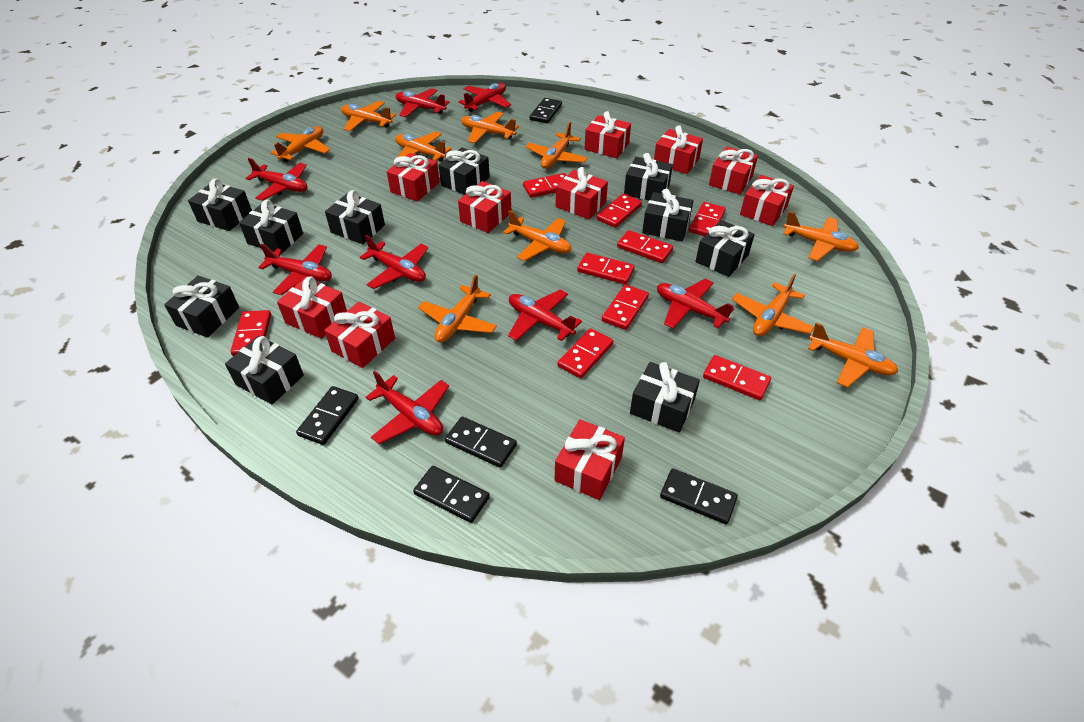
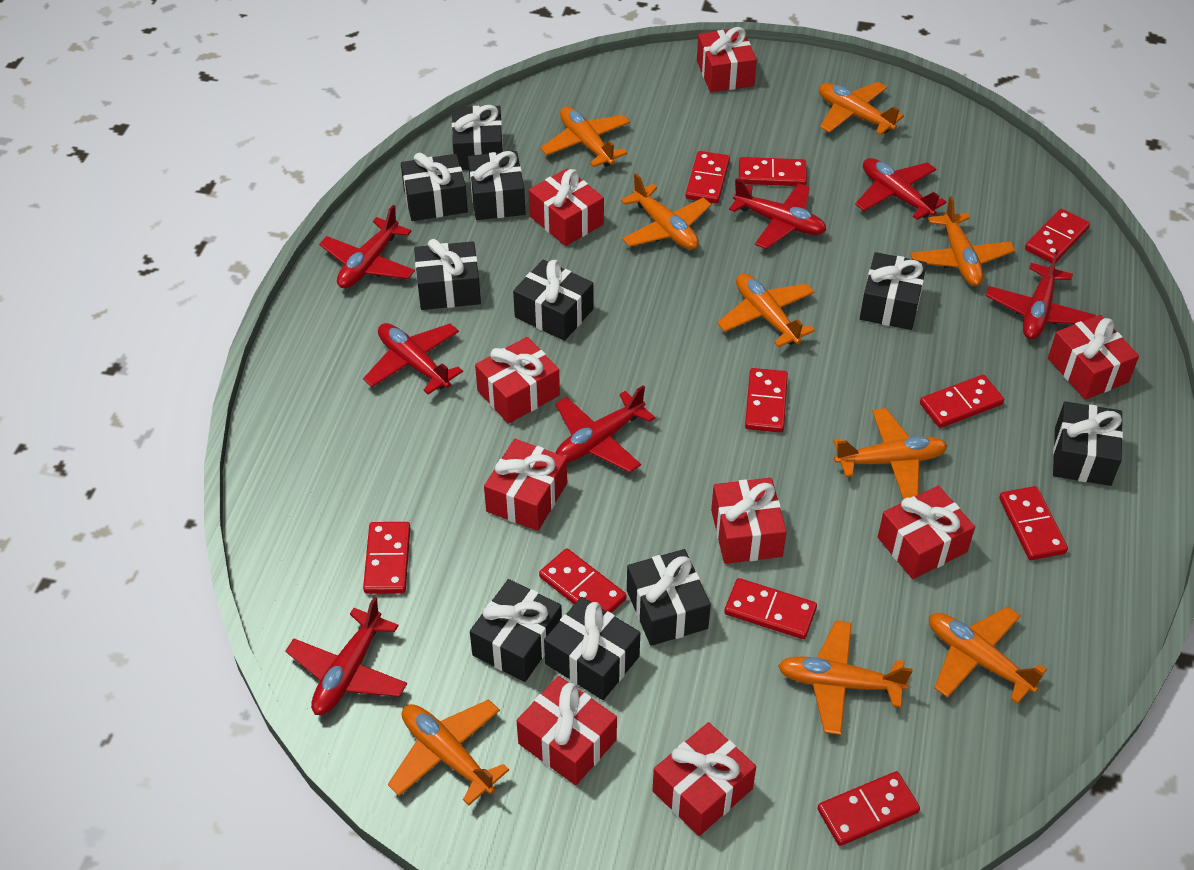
black domino: [296,386,359,445] [413,466,490,523] [445,417,517,468] [530,98,562,123] [660,468,738,524] = 5 -> none = 0
orange plane: [271,126,330,162] [341,101,396,131] [395,131,452,162] [418,274,497,343] [461,112,519,143] [503,210,571,261] [525,122,588,169] [732,274,814,336] [783,211,859,261] [808,323,898,388] = 10 -> [388,699,509,806] [540,106,630,167] [621,173,711,250] [717,274,815,347] [778,620,913,735] [819,82,904,135] [834,408,947,499] [910,196,1015,286] [929,606,1047,704] = 9
red domino: [230,310,271,356] [523,173,567,198] [557,328,613,378] [577,253,635,284] [596,193,642,228] [602,284,649,330] [617,230,673,263] [689,202,726,236] [703,355,771,400] = 9 -> [363,522,411,594] [539,548,627,613] [685,151,730,204] [724,578,817,639] [739,157,807,186] [745,368,788,433] [818,771,920,846] [920,375,1004,428] [999,486,1068,560] [1025,209,1090,263] = 10
red gift: [277,276,347,339] [324,301,395,368] [387,153,440,202] [458,181,511,233] [555,419,625,500] [556,167,608,220] [584,111,631,158] [654,125,703,174] [709,147,758,195] [740,175,794,226] = 10 -> [475,337,560,424] [484,439,567,531] [517,676,617,785] [529,168,604,246] [652,722,756,836] [697,27,757,92] [711,478,787,564] [878,486,975,579] [1048,315,1139,400] = 9
red plane: [246,158,308,201] [258,244,332,295] [360,235,428,289] [366,371,449,444] [396,88,450,117] [458,83,511,112] [508,290,582,341] [657,279,734,329] = 8 -> [286,597,407,715] [319,205,415,289] [363,323,463,394] [555,385,655,473] [729,178,826,249] [855,158,946,220] [985,249,1096,339] = 7

